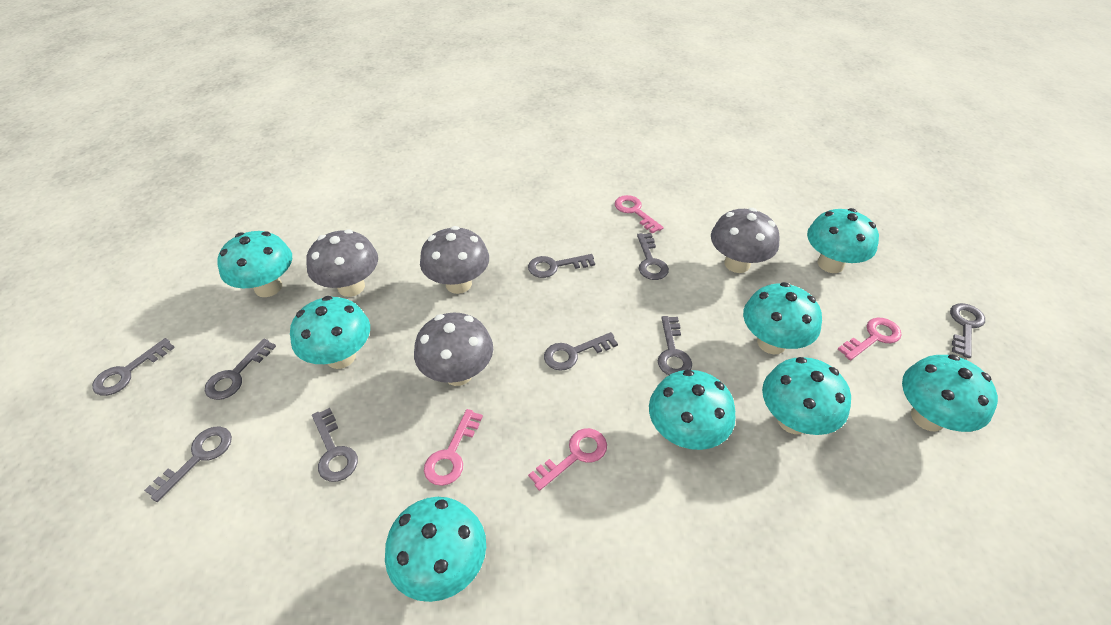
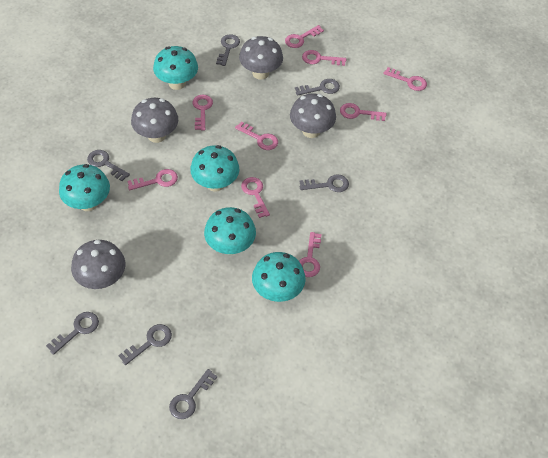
grey key: [92,338,175,396] [144,427,232,502] [205,338,276,400] [312,408,358,482] [528,254,595,278] [544,332,618,371] [637,233,669,280] [658,316,692,375] [950,303,985,358] = 9 -> [46,312,99,355] [87,150,130,181] [118,324,172,365] [169,369,217,419] [216,34,240,66] [295,79,340,96] [299,174,349,192] = 7
pink key: [424,409,483,486] [528,428,607,491] [615,195,664,234] [838,318,902,360] = 4 -> [128,169,178,190] [192,94,213,130] [235,121,278,150] [241,177,270,218] [285,25,324,48] [299,232,321,277] [302,50,346,66] [340,103,387,121] [383,67,427,91] = 9
turquoise mushroom: [217,231,292,297] [290,296,370,369] [385,497,486,602] [649,370,736,450] [743,282,822,354] [762,357,851,435] [807,208,879,273] [902,354,998,432] = 8 -> [59,164,110,211] [153,46,198,90] [190,145,239,192] [204,207,256,255] [252,252,306,302] = 5

